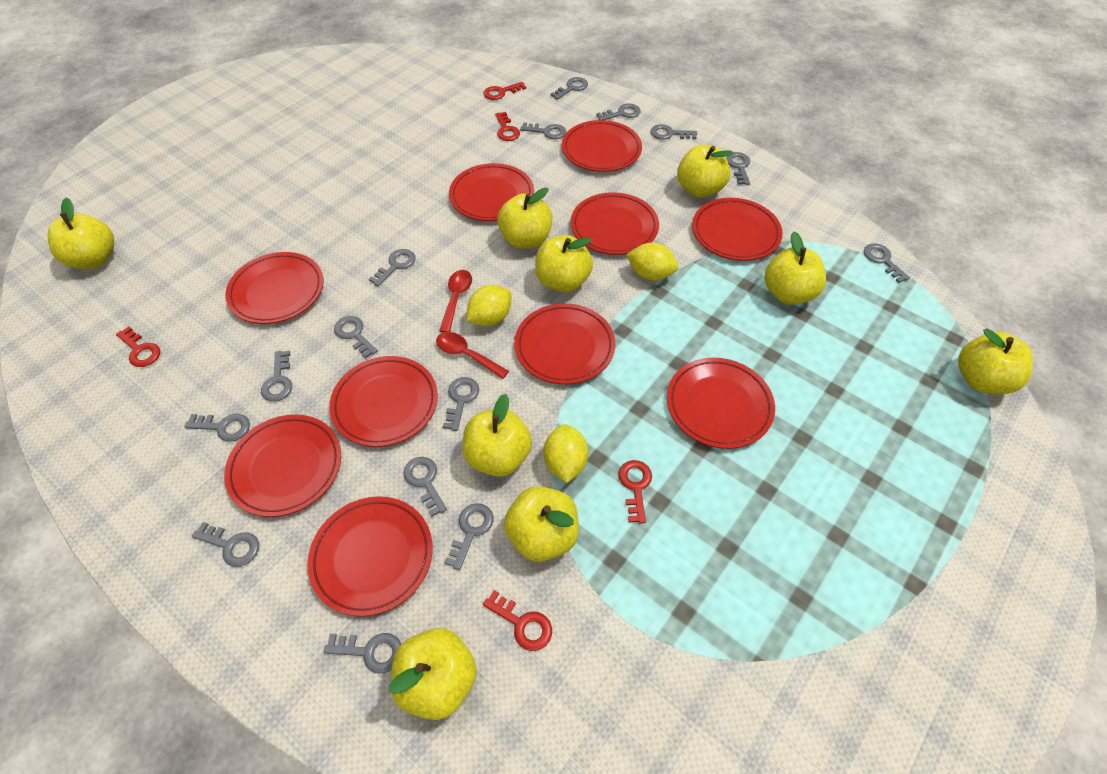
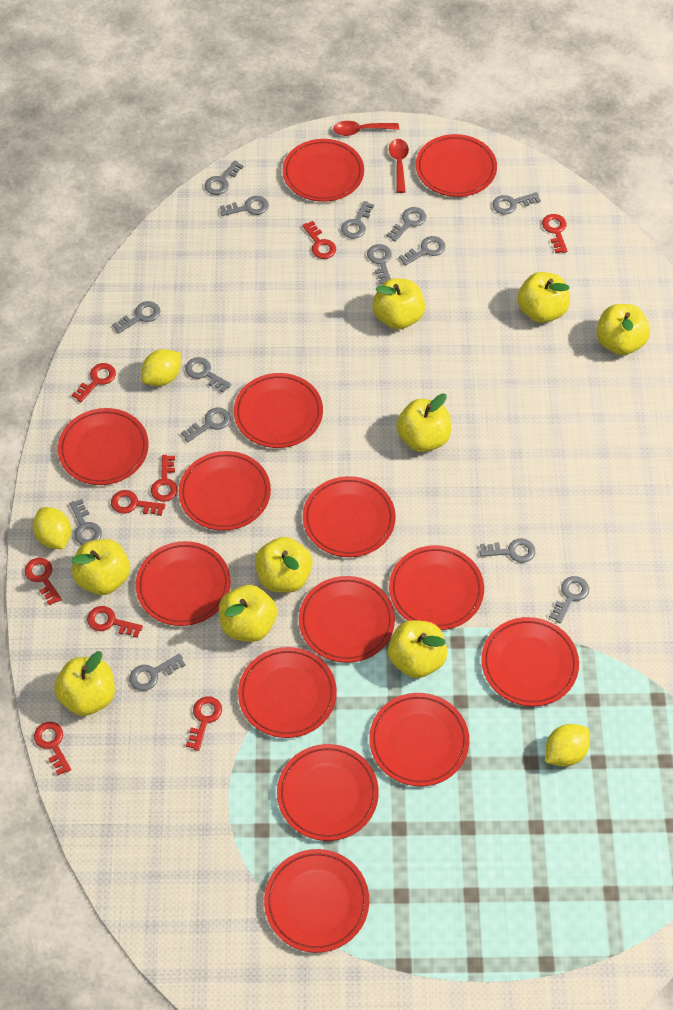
grey key: [184,414,250,442] [192,522,259,567] [261,351,292,402] [324,633,401,674] [334,316,378,359] [369,249,416,287] [403,457,447,517] [443,377,479,431] [444,503,493,570] [520,122,566,139] [551,77,588,100] [596,103,640,120] [650,124,697,140] [726,152,750,185] [864,244,910,283] = 15 -> [69,499,102,545] [112,301,160,334] [130,653,186,691] [181,408,231,442] [185,357,231,393] [205,161,244,195] [220,196,269,216] [341,201,374,239] [367,244,392,284] [386,207,426,242] [399,236,446,266] [480,538,535,563] [492,192,541,214] [549,576,589,623] = 14
red key: [116,326,160,367] [483,82,526,100] [483,590,552,651] [495,112,520,141] [618,460,652,523] = 5 -> [25,558,62,606] [34,722,71,775] [72,363,116,402] [87,606,143,638] [111,490,165,516] [151,455,178,502] [186,696,222,751] [302,221,336,259] [542,214,567,253] = 9
red plate: [224,414,341,517] [225,252,323,324] [307,496,433,617] [329,356,438,447] [449,163,534,221] [514,303,615,384] [562,120,642,172] [571,192,659,255] [667,358,775,449] [692,198,783,261] = 10 -> [58,408,149,485] [136,541,231,626] [179,451,271,531] [234,373,323,448] [238,647,337,738] [264,849,369,953] [277,744,379,841] [283,139,364,202] [299,576,395,663] [303,476,396,557] [369,693,469,786] [389,545,484,630] [416,134,497,197] [481,617,579,706] = 14

